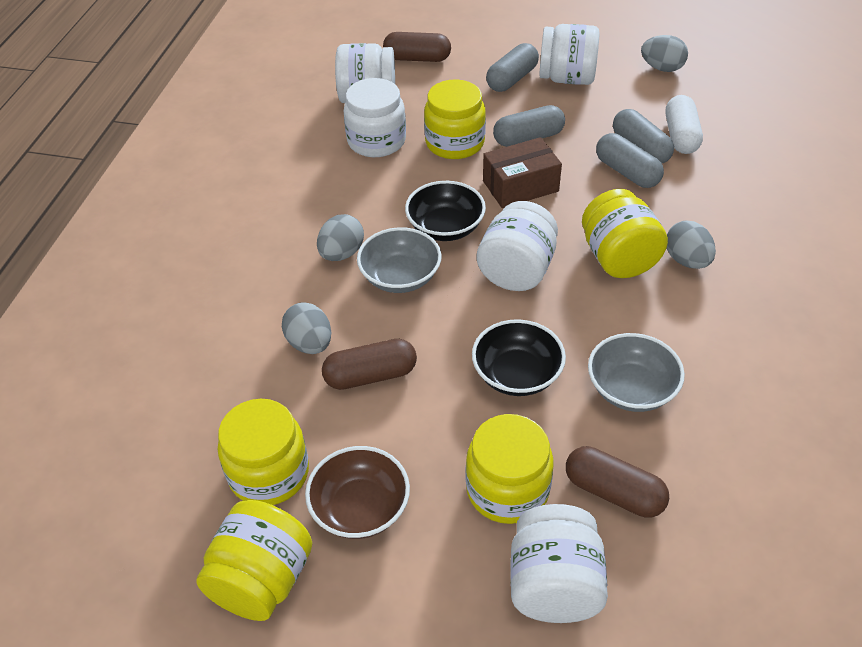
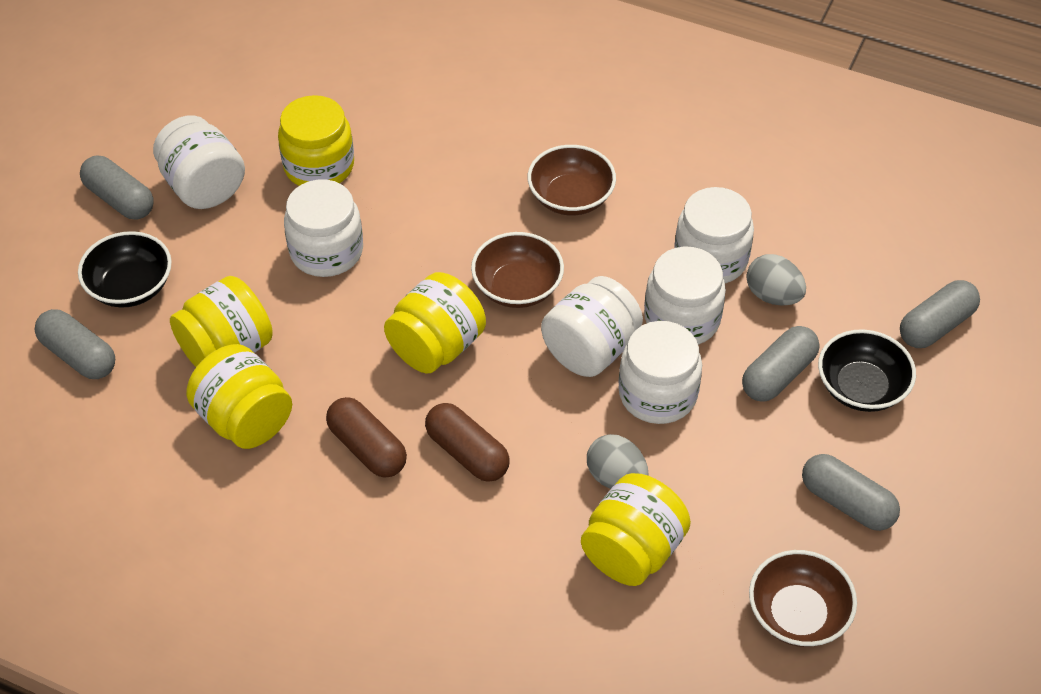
brown bowl: [305,446,410,539] = 1 -> [471,232,564,308] [528,145,616,215] [749,550,857,647] = 3
brown box: [483,137,562,208] = 1 -> none = 0
brown capsule: [322,339,417,390] [383,32,451,62] [566,446,669,518] = 3 -> [326,397,407,477] [425,403,510,482] = 2
grey bowl: [357,227,442,293] [588,333,685,412] = 2 -> none = 0
grey capsule: [486,43,539,92] [493,105,565,147] [596,133,664,188] [613,109,674,163] = 4 -> [34,309,115,379] [80,156,154,220] [742,326,819,402] [802,454,900,531] [900,280,980,348] = 5
grey egg: [282,302,331,354] [317,214,364,261] [641,35,688,72] [667,220,716,269] = 4 -> [587,434,648,489] [747,254,806,305] = 2
white capsule: [666,95,703,154] = 1 -> none = 0
white jar: [335,43,395,103] [344,78,406,157] [477,201,558,291] [511,504,608,623] [539,24,600,85] = 5 -> [153,115,245,209] [284,179,363,277] [541,276,643,377] [619,321,702,424] [644,246,726,345] [674,187,754,283] = 6

